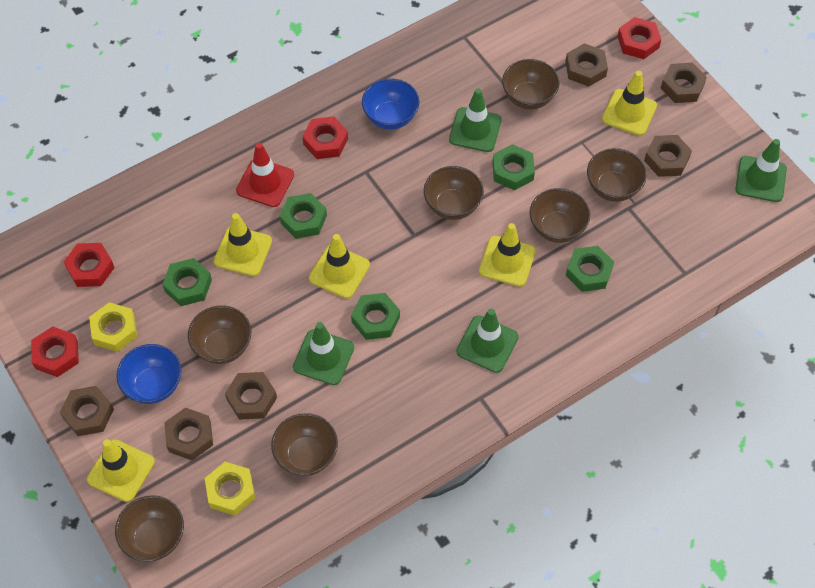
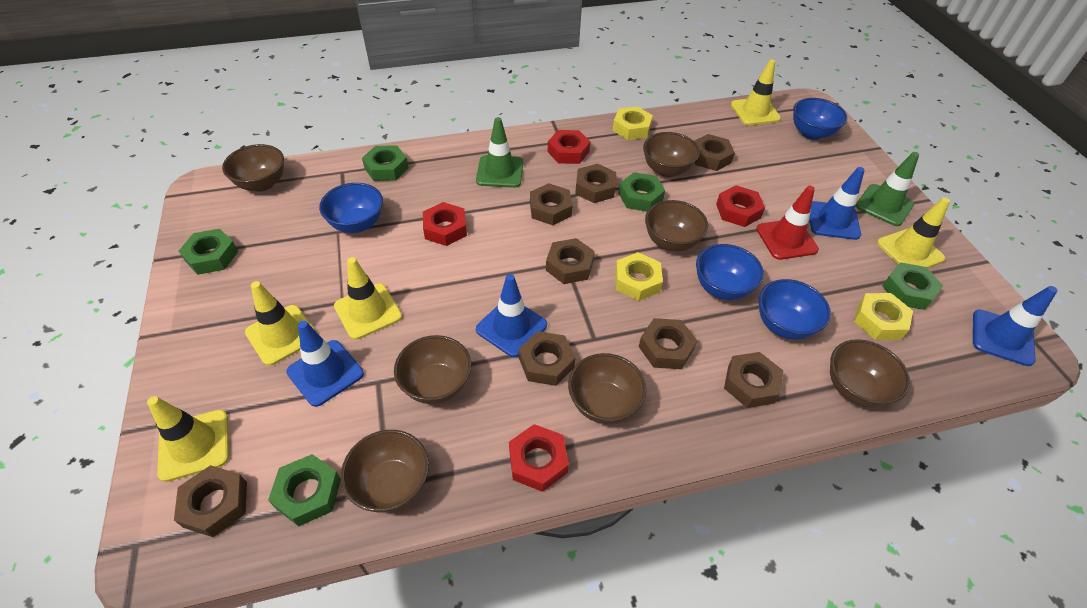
blue bowl: [116,344,181,404] [362,78,420,130] = 2 -> [319,183,383,233] [696,244,764,300] [759,279,831,340] [793,98,847,140] = 4
blue traffic cone: none = 0 -> [286,321,364,407] [476,274,547,357] [809,167,865,240] [973,286,1058,366] = 4
brown nut: [60,386,114,436] [164,408,213,460] [225,372,277,420] [565,43,608,87] [644,135,692,177] [661,63,707,103] = 6 -> [174,465,247,537] [519,331,575,386] [530,183,572,225] [546,238,595,284] [575,163,616,203] [639,318,697,369] [694,134,735,171] [724,352,783,408] = 8
green traffic cone: [293,322,354,385] [449,88,502,152] [456,309,519,373] [735,139,787,202] = 4 -> [476,117,523,188] [856,152,919,226] = 2
yellow nut: [89,302,137,352] [204,462,255,515] = 2 -> [613,106,653,140] [615,252,663,301] [854,293,913,340] = 3

